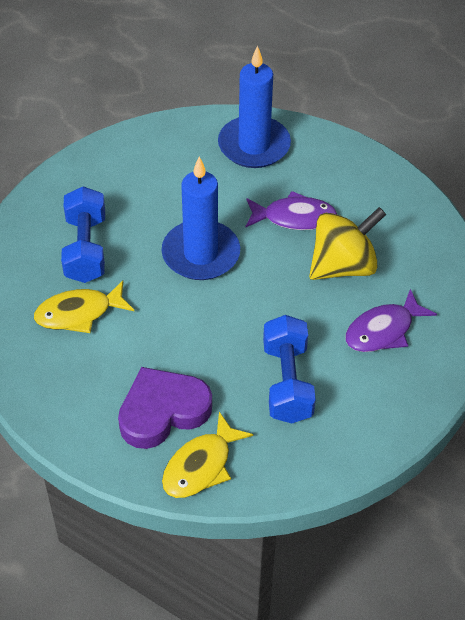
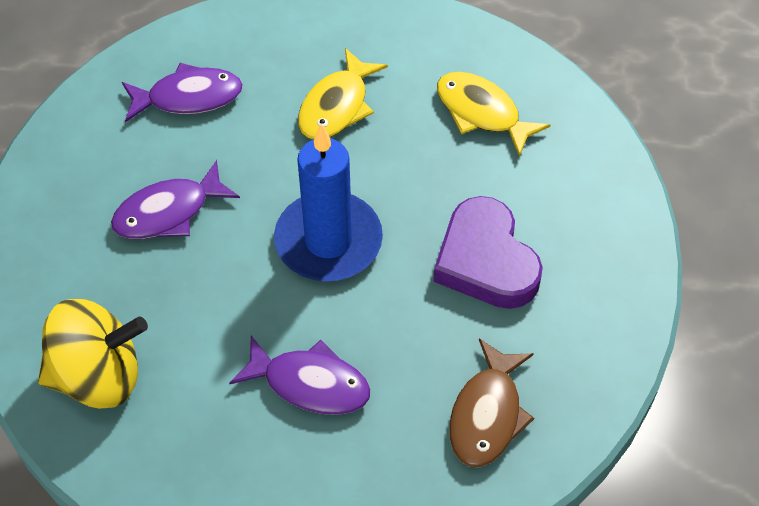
blue candle: [161,157,240,280] [218,46,291,168] = 2 -> [274,124,383,281] = 1
blue dumbbell: [61,186,105,283] [263,315,316,424] = 2 -> none = 0
brown fish: none = 0 -> [449,338,534,467] = 1
purple fish: [245,191,337,230] [345,289,437,352] = 2 -> [111,160,240,239] [122,63,243,122] [229,336,370,415] = 3

